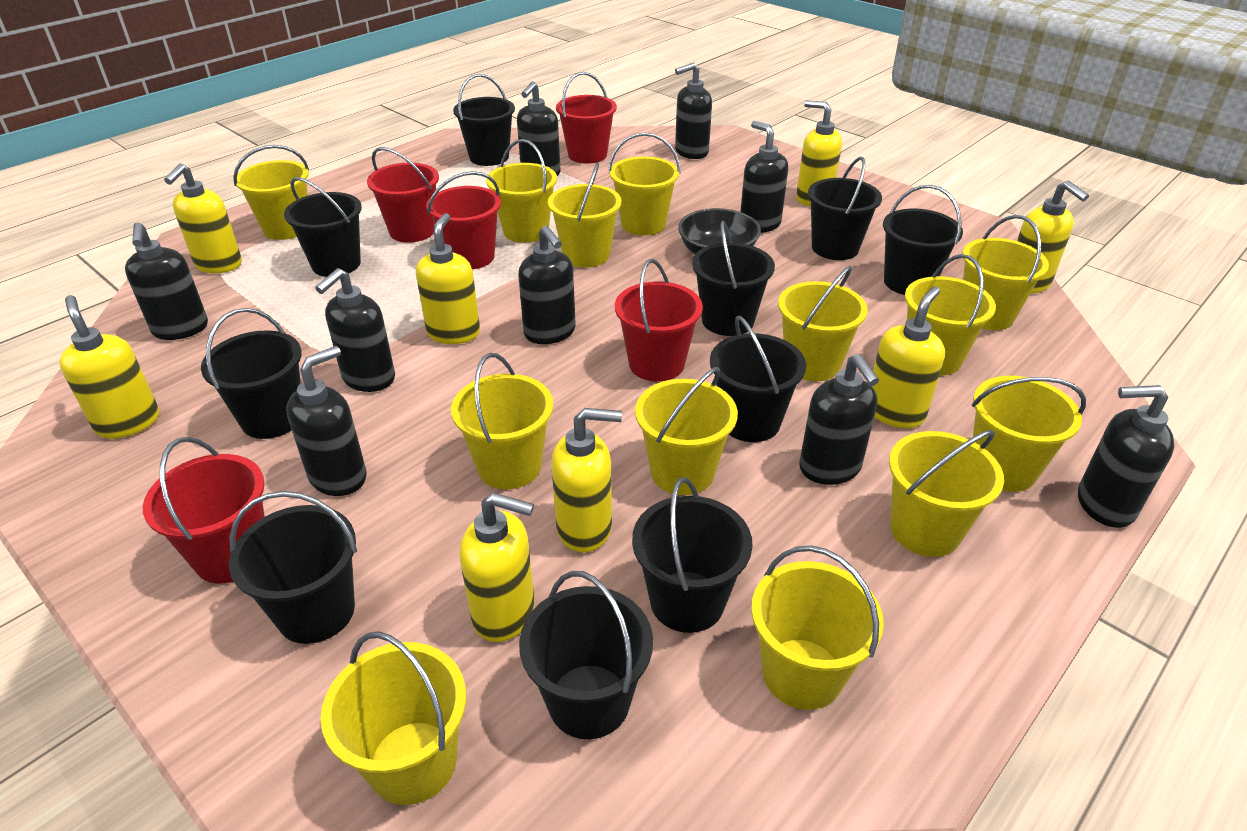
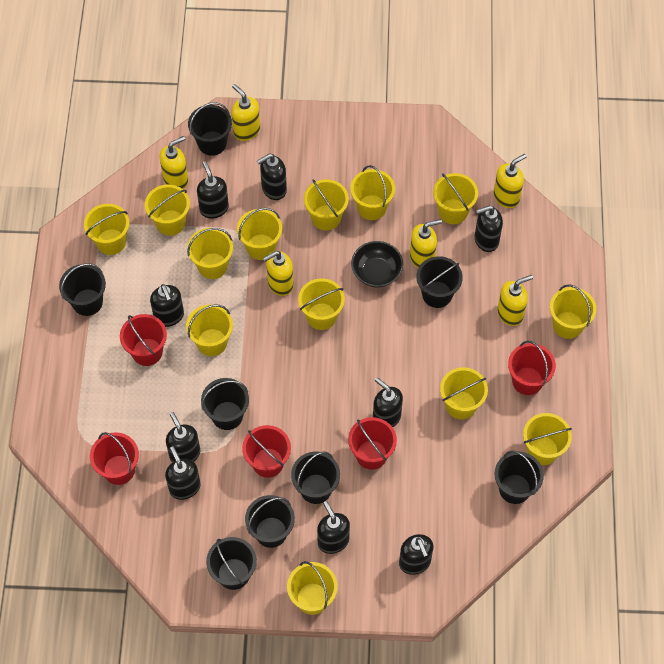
black bucket: [201,308,302,439] [229,491,357,644] [284,177,362,277] [453,74,515,166] [519,571,653,739] [632,477,753,633] [692,221,775,336] [710,315,806,442] [808,157,882,260] [883,185,963,295] = 10 -> [59,263,106,316] [188,102,232,156] [201,378,249,430] [206,537,257,590] [245,495,295,548] [291,452,340,504] [416,256,463,308] [494,451,544,504] = 8
yellow soap dispenser: [59,295,159,439] [164,163,242,273] [416,213,480,344] [459,493,535,642] [551,408,622,552] [796,100,842,206] [872,286,945,428] [1017,180,1089,293] = 8 -> [160,136,188,189] [232,84,260,141] [263,251,293,296] [410,219,442,268] [494,154,527,208] [497,275,533,326] = 6

